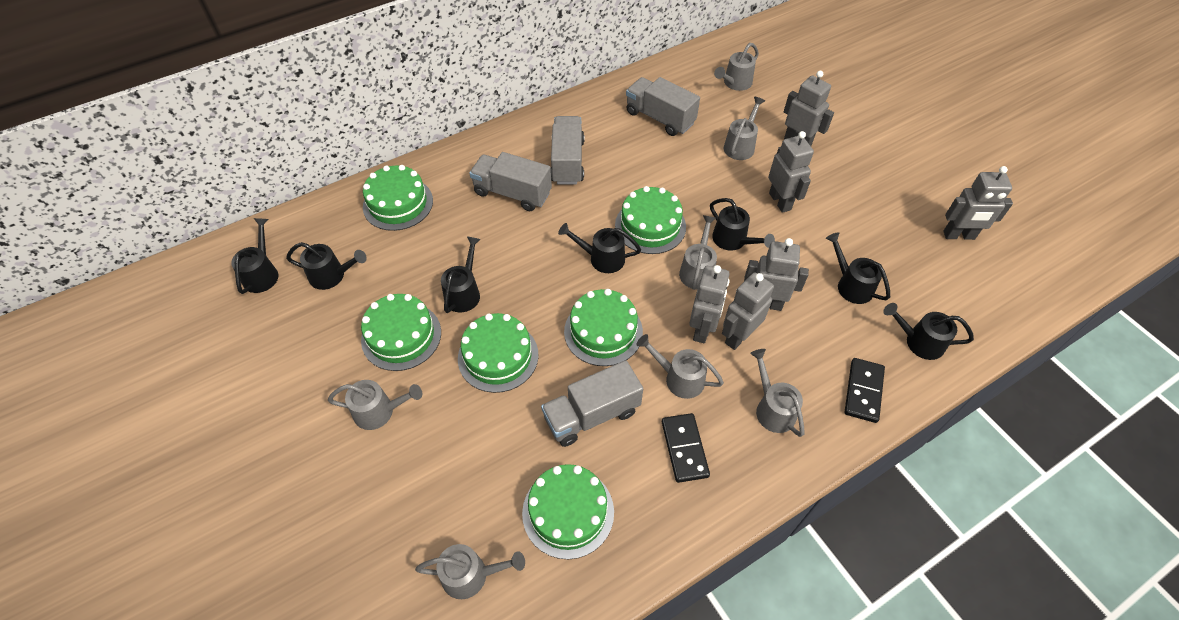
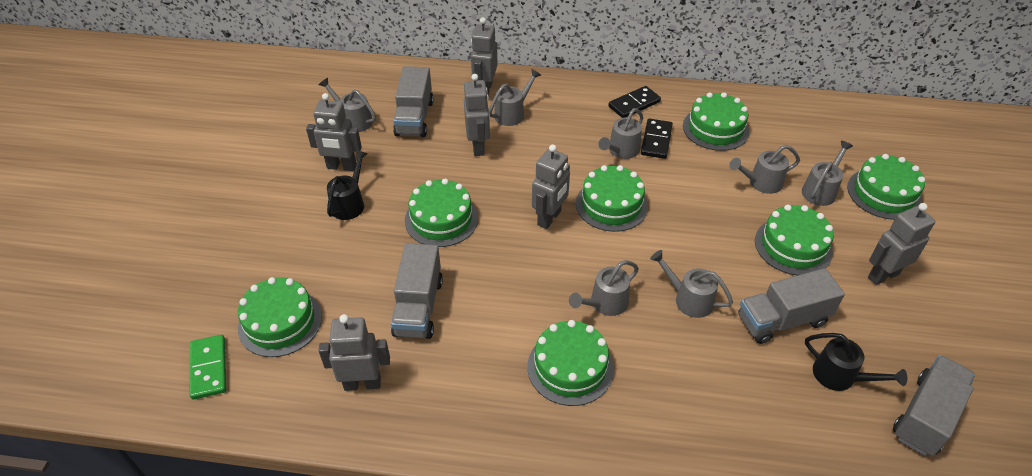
black watering can: [231,218,279,294] [286,242,367,290] [441,237,481,313] [558,223,641,273] [710,198,775,251] [826,232,890,304] [883,303,974,360] = 7 -> [327,150,368,220] [805,333,907,391] = 2
green cake: [361,294,441,371] [363,165,433,231] [458,313,538,393] [522,464,614,559] [564,289,643,366] [615,186,686,254] = 6 -> [238,277,322,357] [405,179,478,247] [528,320,614,406] [576,165,648,232] [683,92,749,151] [755,205,834,276] [847,154,925,220] = 7
green domino: none = 0 -> [190,335,226,400] = 1

